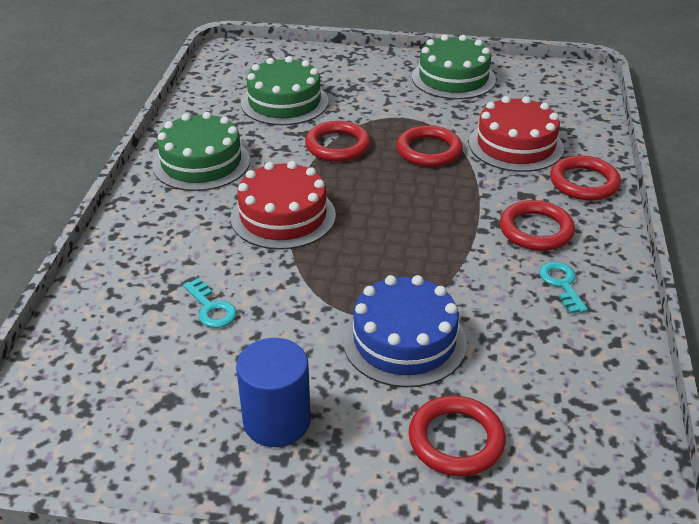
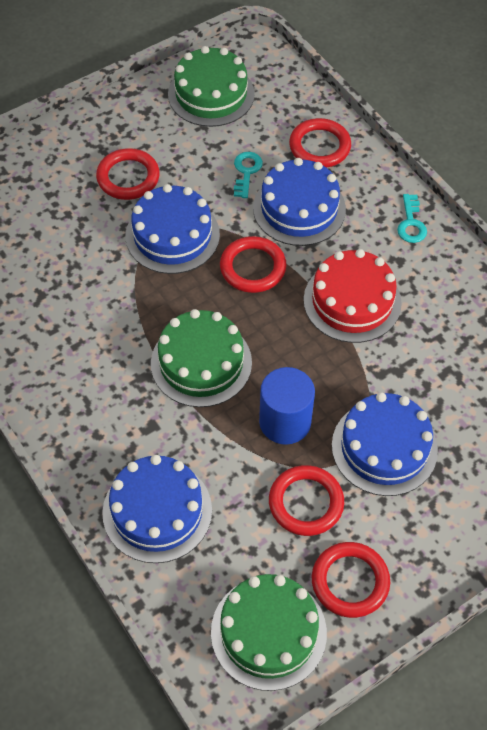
blue cake: [343,275,467,388] = 1 -> [102,455,212,563] [126,184,220,274] [253,158,346,246] [332,392,438,496] = 4
red cake: [231,161,336,250] [469,96,564,172] = 2 -> [304,249,402,343] = 1

